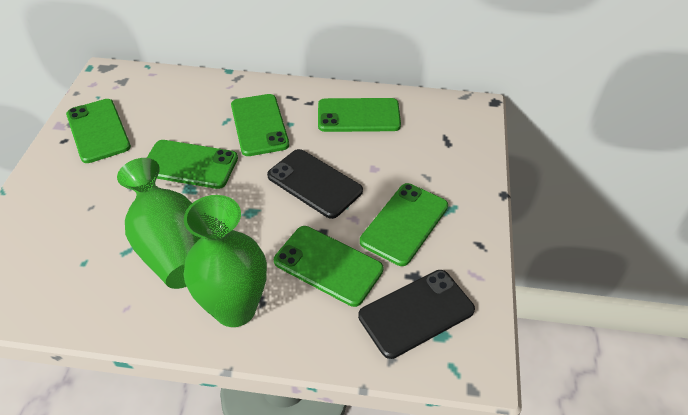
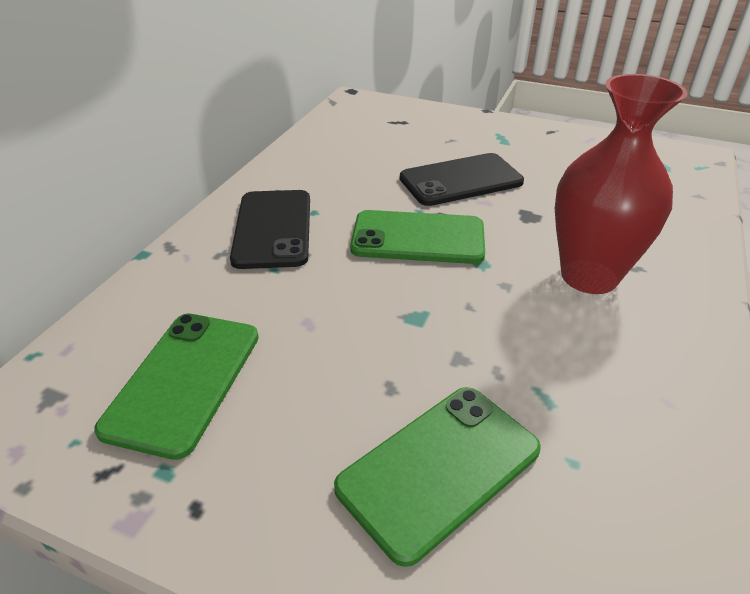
green phone: [66,99,131,163] [147,140,238,189] [231,94,289,156] [274,226,384,307] [318,98,401,132] [360,183,448,266] = 6 -> [94,314,259,460] [334,387,541,567] [350,210,485,264] = 3
green vase: [117,158,200,289] [184,195,267,327] = 2 -> none = 0
red vase: none = 0 -> [555,74,688,294] = 1

